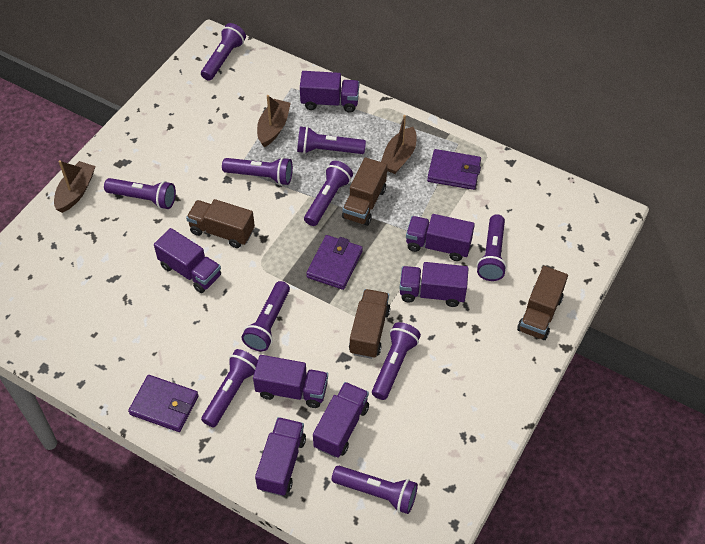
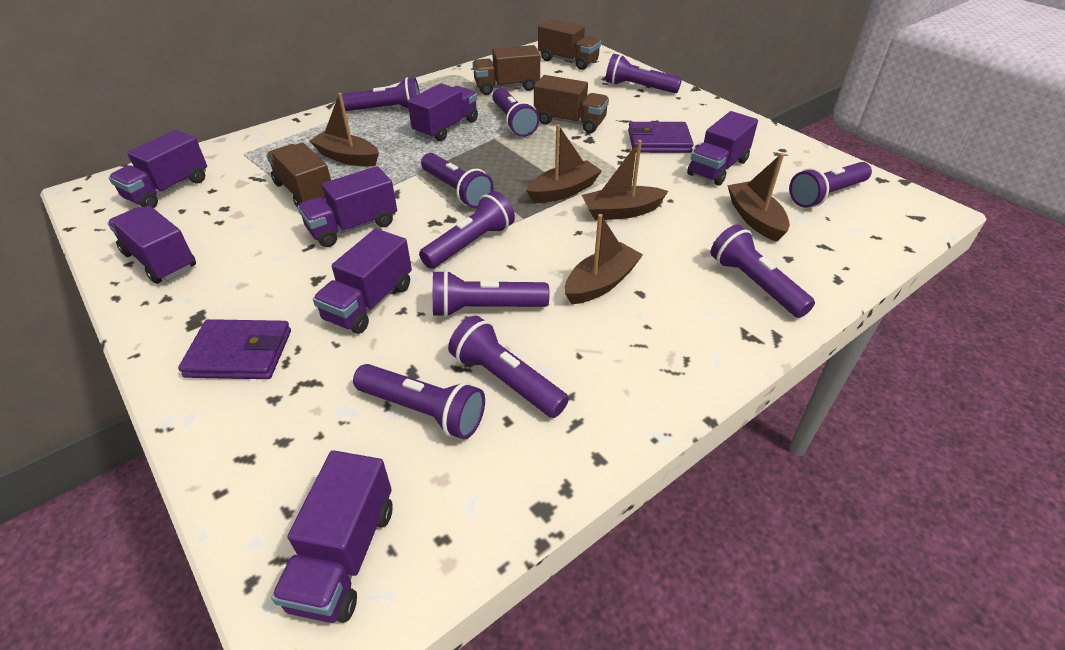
brown boat: [54,160,96,213] [257,95,291,147] [381,115,416,174] = 3 -> [309,93,379,167] [526,124,602,203] [565,214,643,304] [582,140,668,220] [727,153,790,242] = 5
purple wallet: [128,375,199,432] [306,235,363,290] [427,149,481,190] = 3 -> [178,319,291,379] [628,122,694,153] = 2

